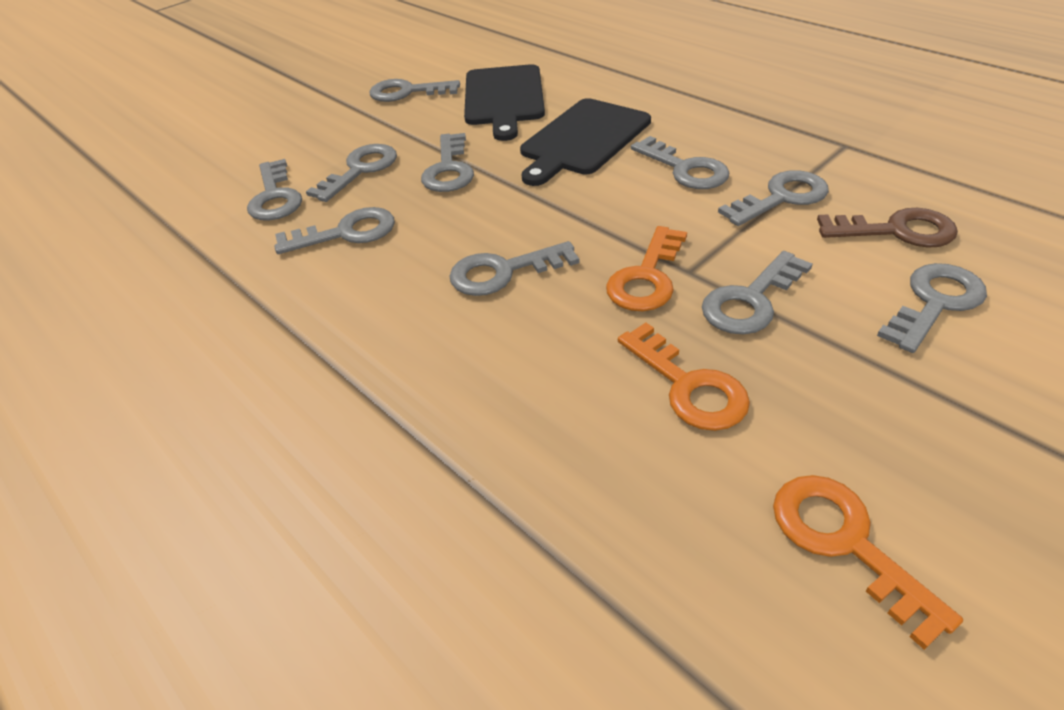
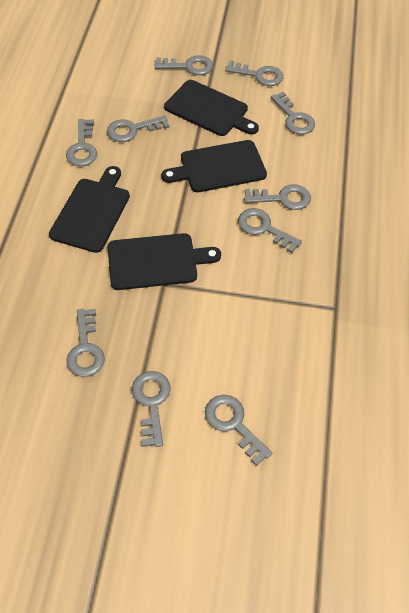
black cutting board: [464,64,545,141] [520,98,651,186] = 2 -> [49,166,130,253] [108,233,221,290] [161,140,267,192] [164,80,259,136] = 4
brown key: [817,208,958,248] = 1 -> none = 0
orange key: [606,226,687,311] [618,323,750,431] [773,475,963,650] = 3 -> none = 0

